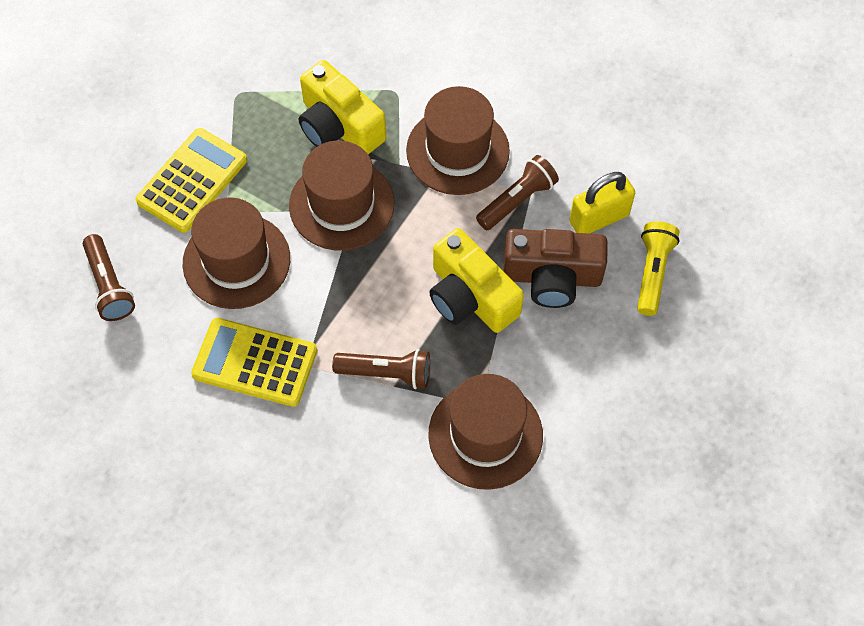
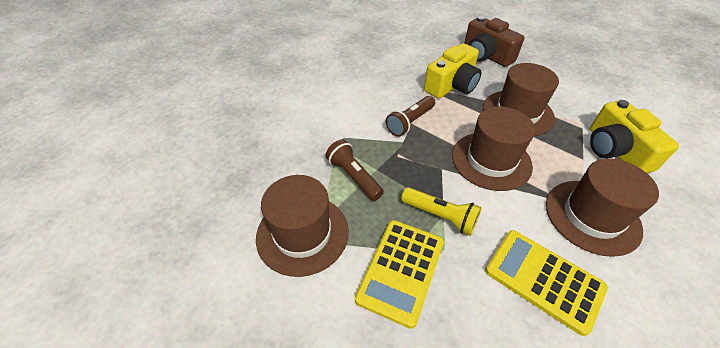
brown flashlight: [83,234,135,321] [332,349,430,389] [476,155,559,230] = 3 -> [325,139,384,201] [386,96,435,136] = 2
yellow padlock: [569,172,635,234] = 1 -> none = 0

